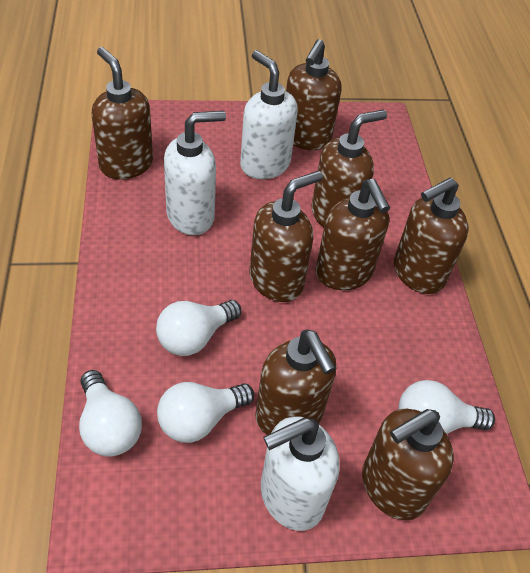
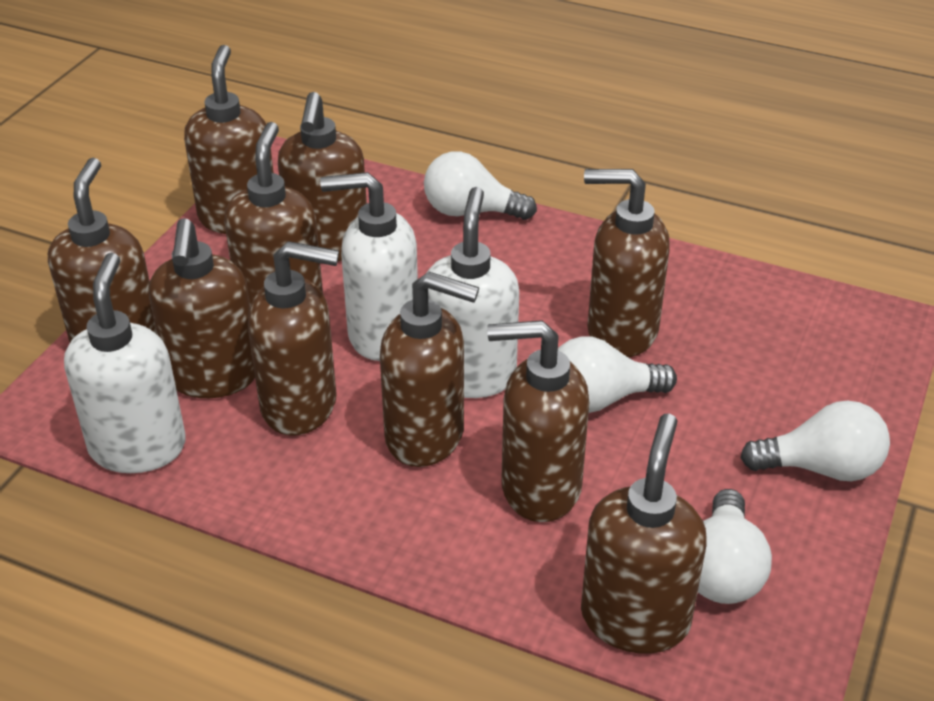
brown soap dispenser: [92,47,153,179] [249,171,323,302] [255,330,336,435] [286,39,342,150] [311,109,387,227] [316,179,390,290] [362,409,454,520] [394,177,469,294] = 8 -> [48,158,157,342] [149,218,255,398] [184,45,274,234] [224,122,323,306] [248,241,339,436] [278,92,367,261] [380,272,479,467] [487,320,589,522] [581,414,707,654] [584,169,670,357] = 10

